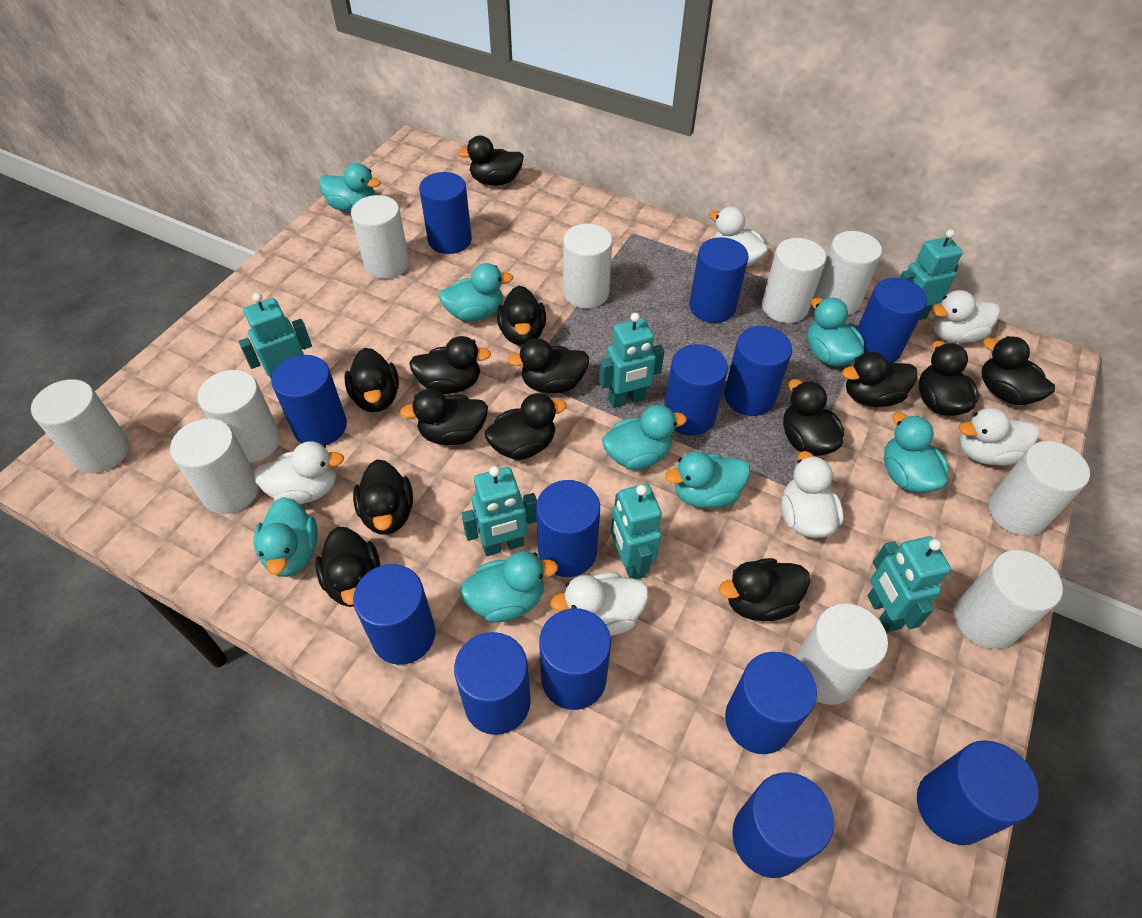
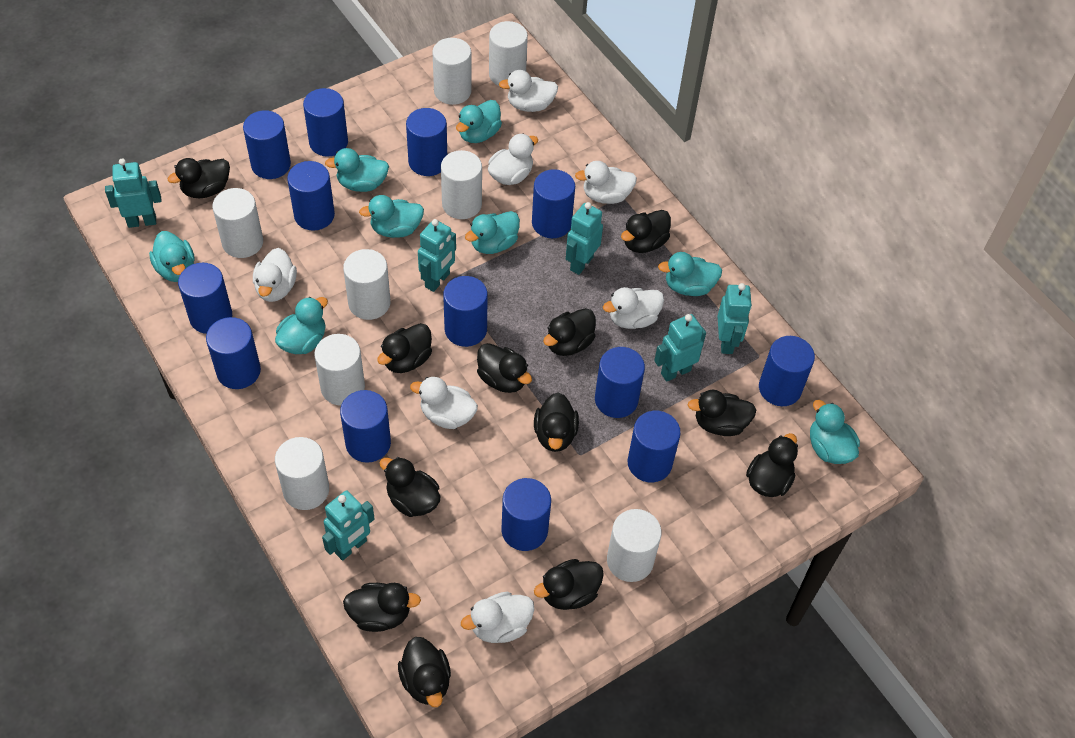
black duck: [315,527,380,607] [344,348,399,412] [353,459,413,534] [400,389,488,445] [409,336,491,394] [457,136,524,186] [485,393,567,460] [497,286,546,346] [508,338,589,393] [719,558,810,621] [783,379,844,456] [842,352,918,407] [919,341,979,416] [982,336,1055,405] = 14 -> [168,158,230,198] [343,583,421,632] [377,323,432,373] [379,457,440,517] [398,637,451,707] [477,343,532,393] [534,392,579,452] [534,559,604,610] [543,308,596,356] [621,210,671,253] [688,390,757,436] [746,433,798,497] = 12
white cylinder: [31,379,129,473] [170,419,259,514] [198,370,280,463] [351,195,409,279] [563,223,613,308] [762,238,826,323] [795,603,888,705] [814,231,882,315] [954,550,1063,649] [988,441,1090,536] = 10 -> [212,188,263,258] [275,437,329,510] [314,334,365,406] [343,249,391,320] [432,38,472,105] [441,150,482,219] [489,21,528,86] [607,509,662,582] = 8
white duck: [253,441,344,505] [550,572,648,636] [709,206,769,267] [781,451,844,538] [932,290,1000,343] [959,408,1039,466] = 6 -> [253,248,297,302] [410,377,478,429] [461,592,534,643] [488,133,538,185] [499,70,558,112] [575,161,637,204] [603,287,664,329] = 7

